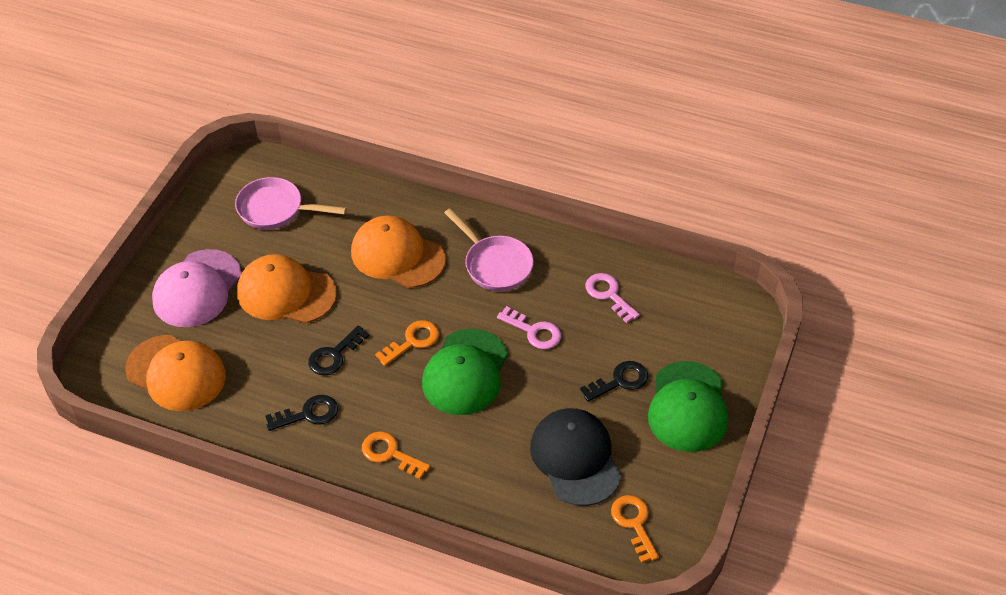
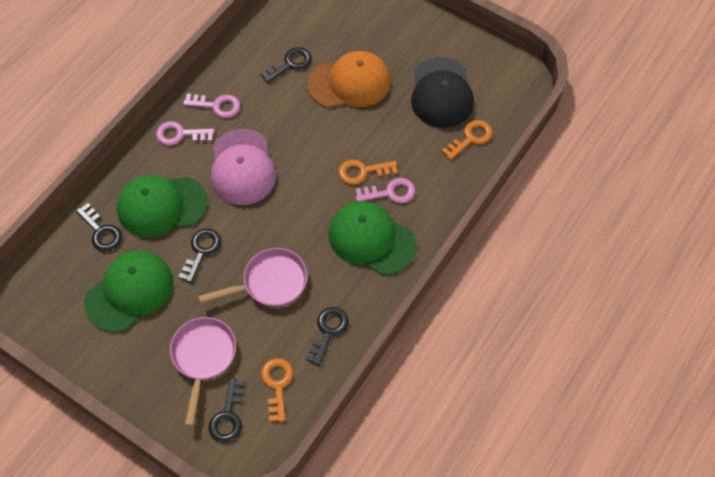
black key: [265,395,338,431] [308,325,369,376] [580,361,648,402] = 3 -> [76,203,122,252] [178,228,221,283] [209,378,245,443] [260,47,312,83] [306,307,349,366] = 5
green cap: [422,329,508,415] [648,361,728,452] = 2 -> [84,251,173,332] [117,175,207,237] [328,201,416,275] = 3
orange cap: [125,335,226,411] [237,254,337,323] [351,215,446,288] = 3 -> [307,51,391,108] = 1
pink key: [497,306,561,349] [585,273,640,323] = 2 -> [156,121,214,146] [183,93,240,118] [356,178,415,204] = 3

